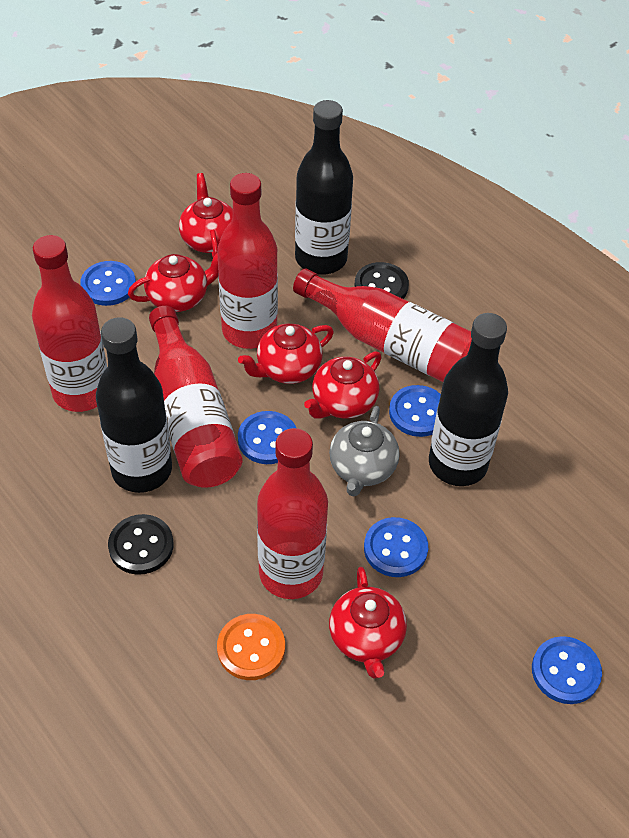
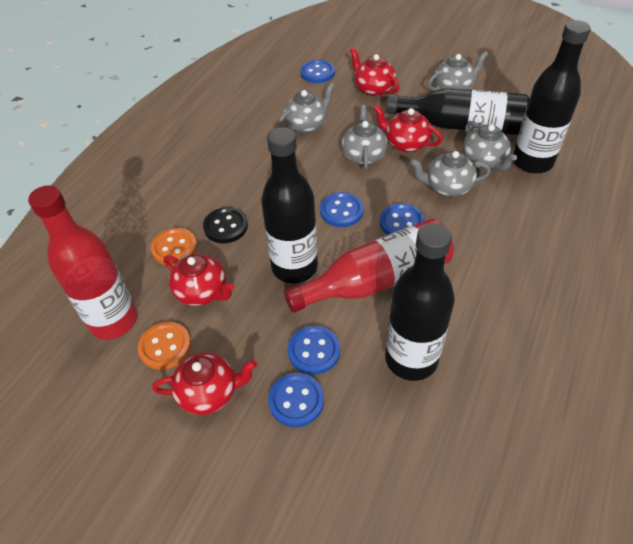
black bottle: [96,317,172,493] [295,100,353,275] [429,313,508,486] = 3 -> [261,127,318,283] [385,223,455,381] [386,88,530,135] [513,20,591,173] = 4
black button: [108,514,173,575] [355,262,409,299] = 2 -> [203,207,248,243] = 1
grey teapot: [329,406,400,496] = 1 -> [278,82,335,133] [341,105,388,170] [410,151,491,197] [428,51,488,91] [462,121,517,171] = 5
orange button: [217,614,285,680] = 1 -> [138,322,191,370] [151,228,197,266] = 2
red bottle: [32,235,107,412] [149,306,243,488] [217,173,278,349] [257,428,328,599] [293,269,472,382] = 5 -> [28,185,138,340] [284,218,454,313] = 2
red teapot: [128,254,219,312] [179,173,233,258] [238,324,334,384] [304,351,382,419] [329,567,407,678] = 5 -> [152,353,257,415] [163,254,234,306] [350,47,399,96] [373,104,443,152] = 4

